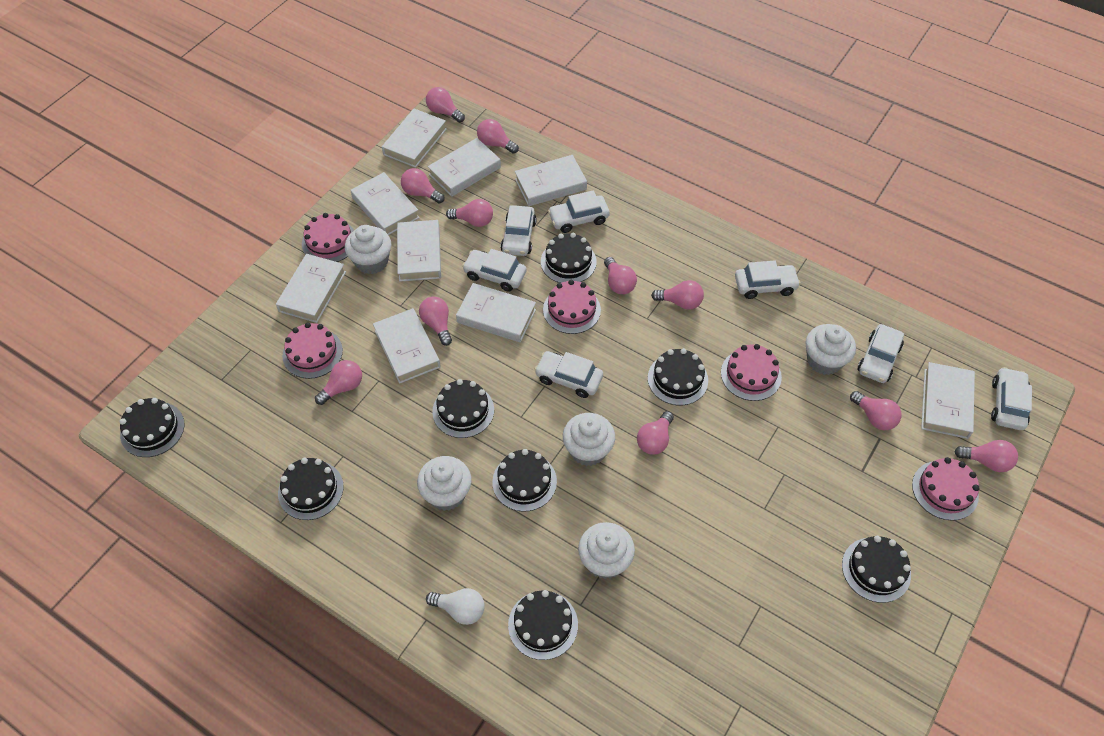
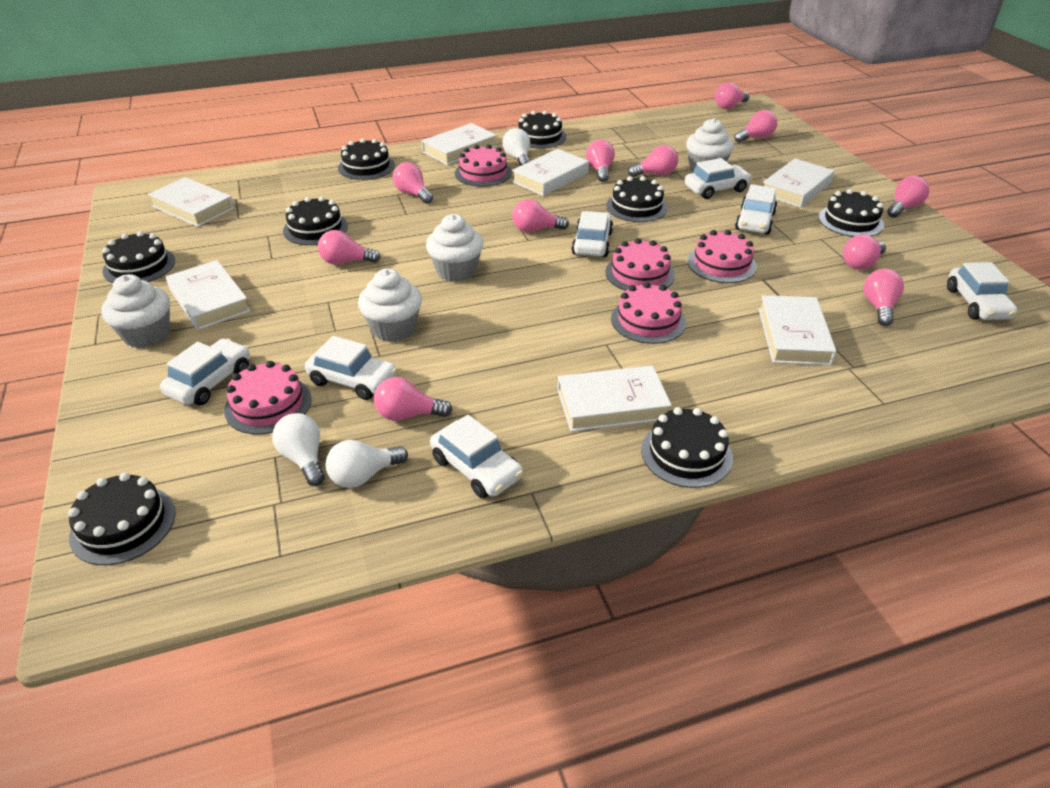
white book: [276,254,346,323] [350,172,420,235] [373,308,441,384] [382,109,447,168] [397,220,441,281] [428,138,501,197] [456,283,536,342] [515,155,587,206] [921,362,975,439] = 9 -> [148,177,235,227] [166,260,251,330] [422,123,497,165] [512,149,589,196] [558,365,672,432] [759,295,837,365] [763,158,835,208] = 7
white cupcake: [345,225,392,274] [417,456,471,511] [563,413,615,466] [578,522,635,579] [805,324,856,375] = 5 -> [101,274,170,348] [358,269,422,342] [426,214,483,282] [686,118,734,172] = 4
white light bulb: [426,588,485,625] = 1 -> [272,413,325,486] [326,440,408,488] [502,128,530,166] = 3

